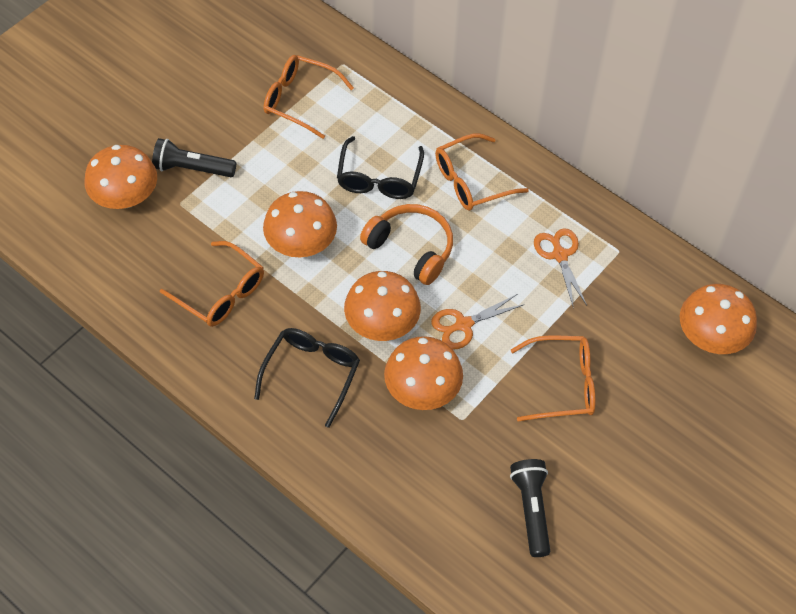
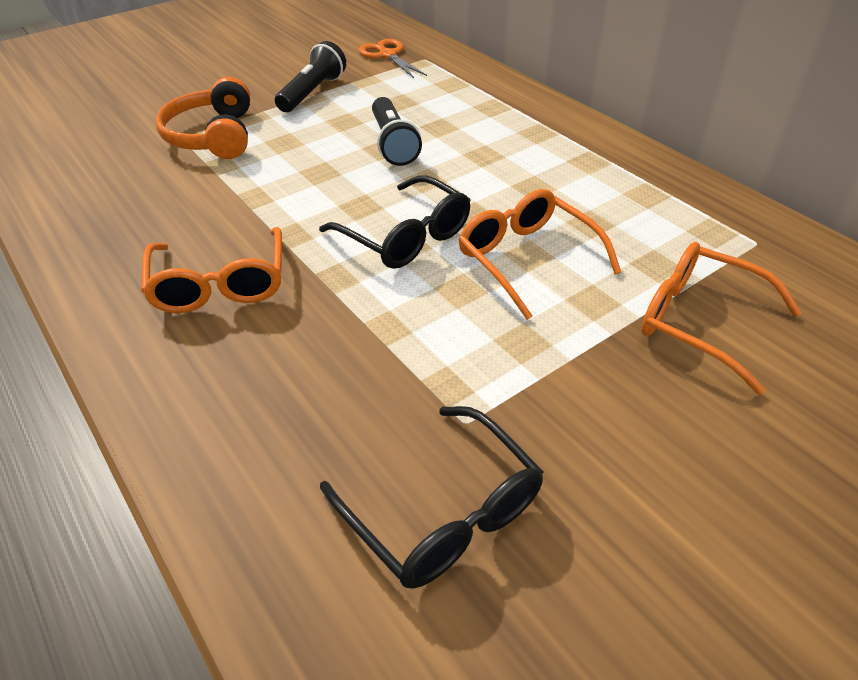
orange glasses: [160,241,264,327] [264,55,354,139] [435,133,529,211] [511,336,595,422] = 4 -> [141,227,282,313] [458,189,621,320] [641,242,802,395] = 3
orange mushroom: [85,145,157,209] [263,191,337,258] [344,271,421,341] [384,336,463,410] [680,284,757,354] = 5 -> none = 0
orange scissors: [431,294,525,349] [534,228,587,306] = 2 -> [358,39,427,78] = 1

